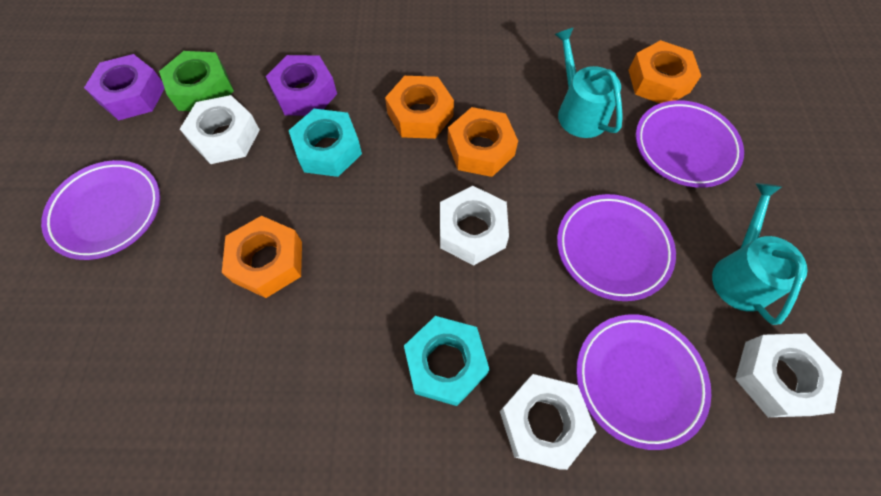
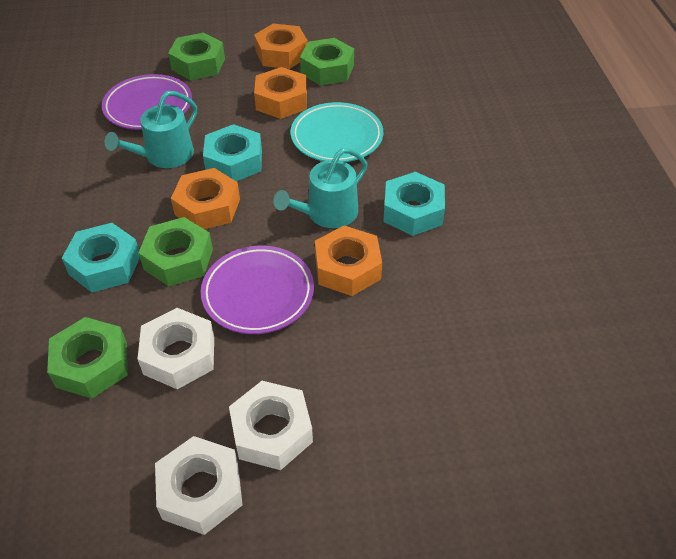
green nut: [159,51,234,111] = 1 -> [47,317,128,399] [138,217,213,286] [168,33,225,80] [300,38,354,86] = 4
purple nut: [84,54,165,120] [266,55,337,116] = 2 -> none = 0
purple plate: [41,160,160,260] [557,194,676,301] [576,314,711,450] [636,100,744,188] = 4 -> [102,74,192,130] [201,245,314,334] = 2
turquoise nut: [289,109,362,177] [404,316,490,406] = 2 -> [62,223,140,293] [203,124,262,182] [383,172,445,236] = 3
turquoise plate: none = 0 -> [290,102,383,162] = 1
white nut: [180,95,260,164] [440,186,509,266] [500,374,596,470] [735,334,842,417] = 4 -> [138,308,214,389] [155,436,242,535] [229,381,313,470] = 3

